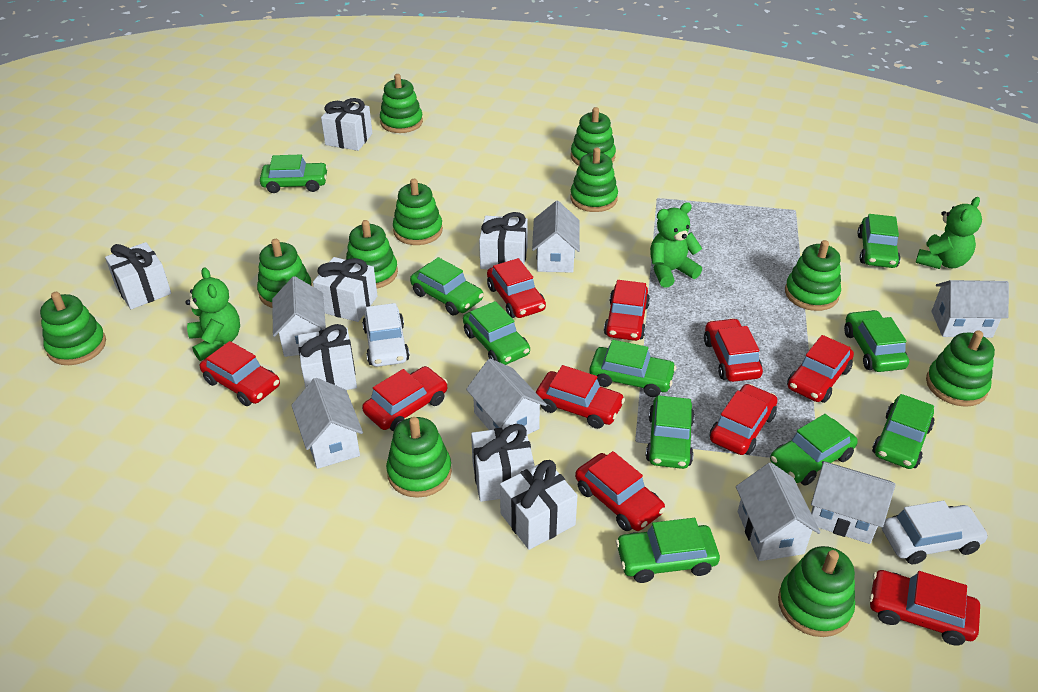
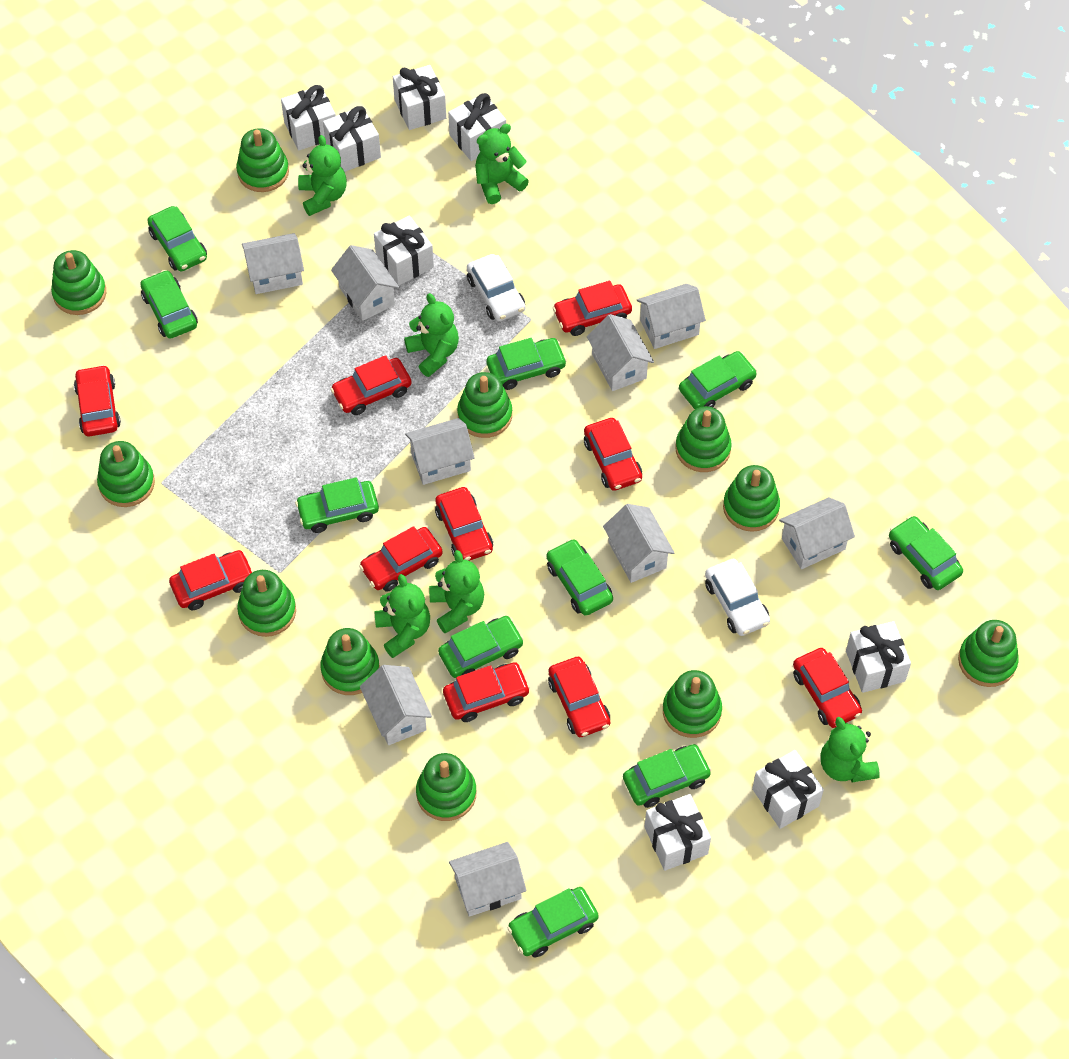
green teddy bear: [186,267,240,361] [650,202,702,288] [916,197,982,269] = 3 -> [298,135,347,216] [374,574,430,658] [404,293,459,377] [429,550,484,633] [475,124,529,204] [821,717,880,783] = 6
white gift: [105,242,171,309] [298,324,357,390] [313,257,378,322] [321,98,372,151] [471,424,534,502] [479,212,528,269] [500,460,578,550] = 7 -> [281,85,336,151] [323,106,381,172] [374,215,434,286] [393,65,446,130] [448,93,506,161] [645,794,711,871] [752,750,824,829] [846,621,911,693] = 8
white house: [272,276,326,357] [291,378,363,469] [466,359,547,435] [532,201,580,273] [736,462,820,561] [811,461,896,544] [932,280,1009,338] = 7 -> [242,233,304,294] [331,245,399,321] [360,665,432,745] [405,418,475,485] [449,842,526,917] [587,314,654,391] [603,504,675,583] [637,284,706,349] [779,497,855,569] = 9

